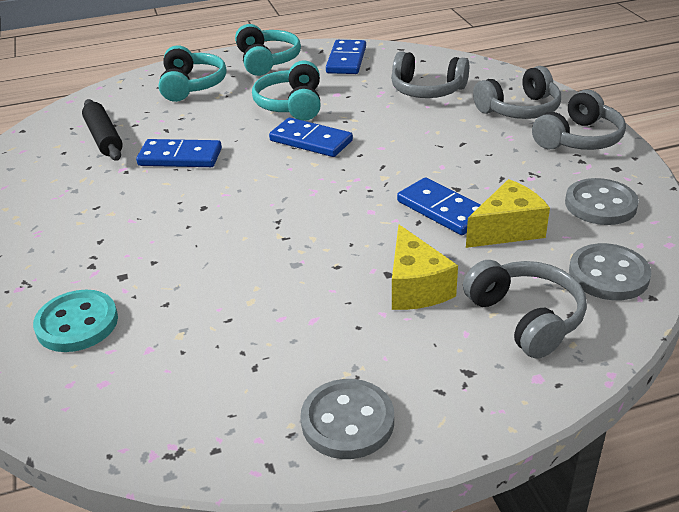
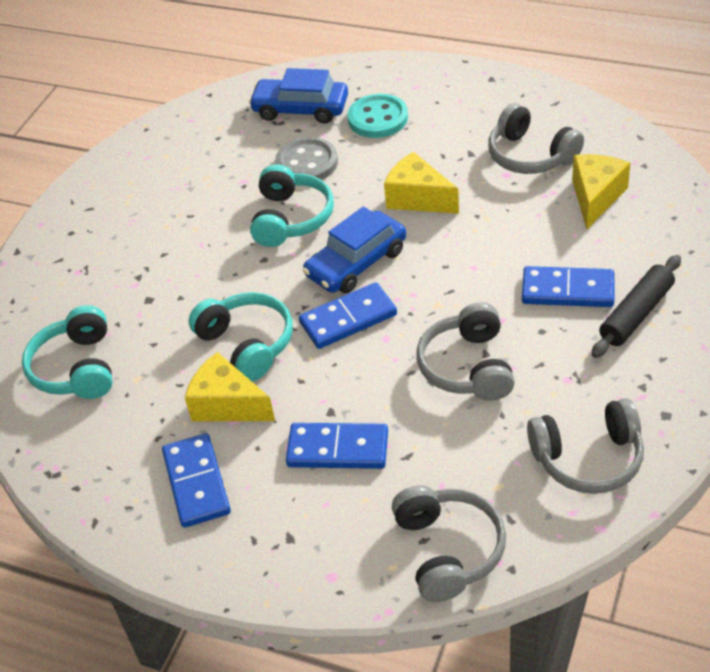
blue car: none = 0 -> [249,68,348,124] [303,206,406,294] = 2
grey button: [301,379,394,459] [565,178,639,225] [569,243,651,300] = 3 -> [275,137,338,180] = 1
yellow cheese: [392,225,458,310] [466,179,550,248] = 2 -> [185,352,275,421] [384,152,459,214] [572,154,631,229] = 3

